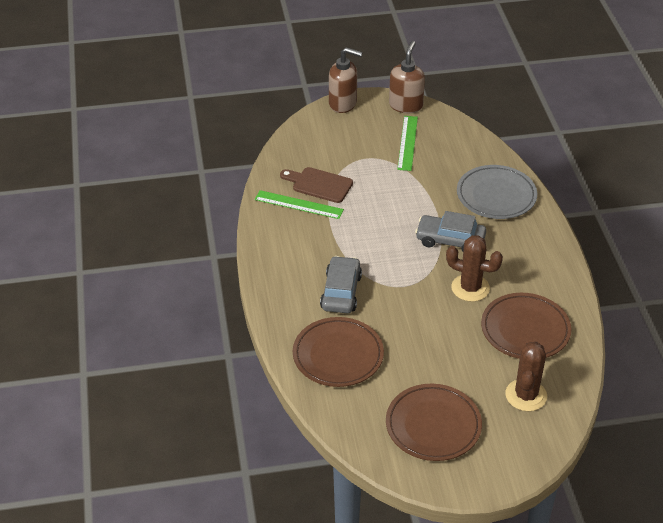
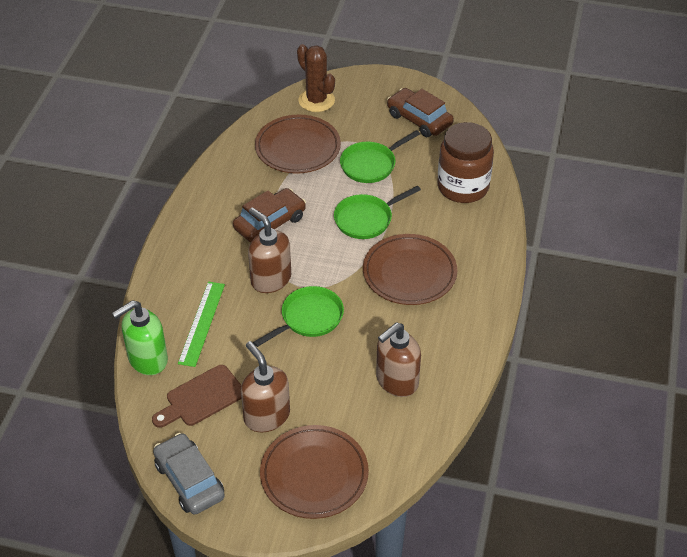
brown cactus: [446,235,503,302] [505,341,547,411] = 2 -> [297,44,335,112] = 1
brown car: none = 0 -> [233,188,306,242] [387,88,454,137] = 2
brown jar: none = 0 -> [437,122,494,203] = 1
brown soap dispenser: [329,47,363,113] [389,41,425,113] = 2 -> [241,341,290,432] [248,207,291,293] [376,322,421,397] = 3
green pan: none = 0 -> [253,286,344,347] [334,186,421,239] [340,130,420,183] = 3
green ruler: [255,190,344,219] [397,116,418,171] = 2 -> [178,281,225,367] = 1
green soap dispenser: none = 0 -> [112,300,168,375] = 1
grey car: [320,256,362,313] [415,211,486,252] = 2 -> [153,433,225,515] = 1
grey plate: [457,165,537,219] = 1 -> none = 0

